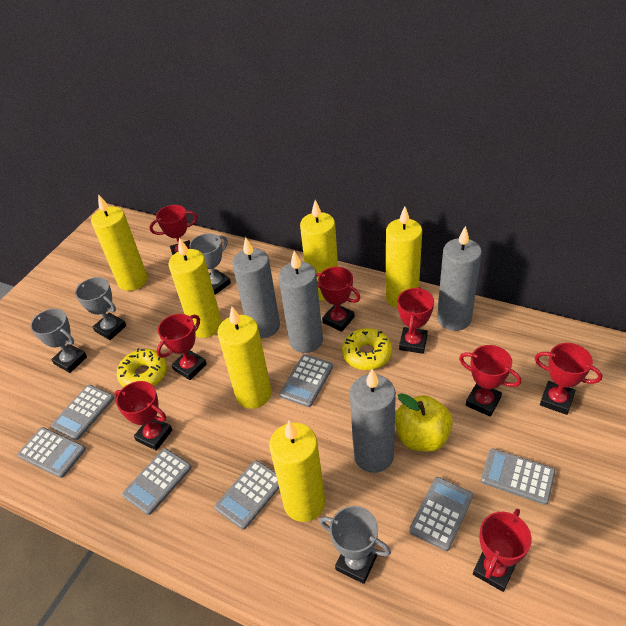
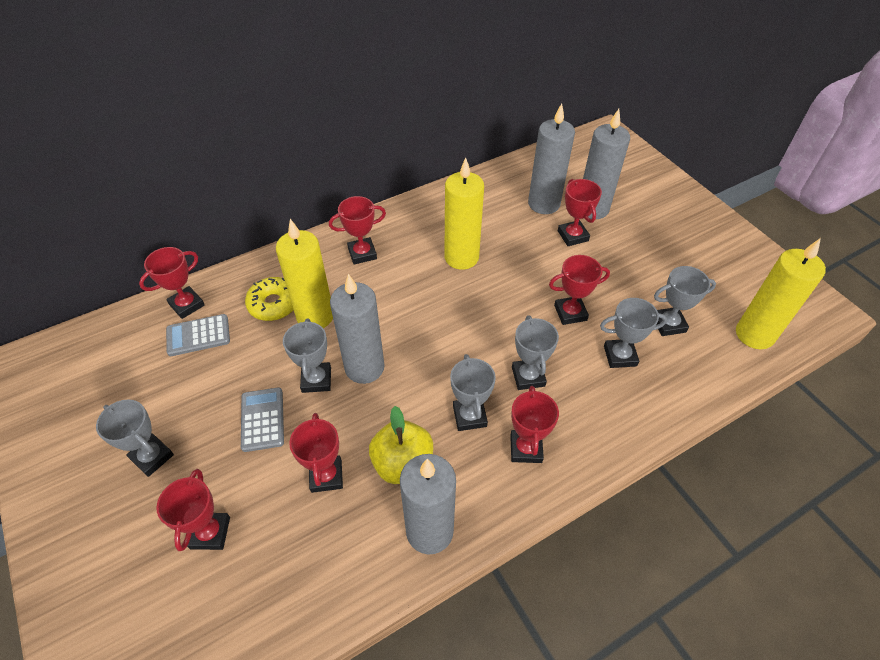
grey calculator: [17,427,86,478] [51,385,114,440] [122,448,191,515] [215,460,279,530] [279,354,333,407] [409,477,473,551] [481,448,555,505] = 7 -> [166,314,230,356] [241,387,284,452] = 2
grey trophy: [30,308,87,373] [75,277,126,340] [189,233,231,295] [320,506,391,584] = 4 -> [96,399,174,477] [283,318,331,393] [450,354,496,431] [512,315,559,390] [600,298,667,368] [654,266,716,336] = 6
red trophy: [114,381,172,451] [149,205,198,255] [157,314,207,380] [316,267,360,332] [397,287,434,354] [459,345,521,417] [473,509,532,592] [535,343,602,415] = 8 -> [139,247,205,319] [156,469,230,551] [289,413,343,493] [329,196,386,264] [510,386,559,463] [549,255,610,325] [558,179,602,246] = 7
yellow candle: [91,194,147,291] [168,238,222,338] [217,307,272,409] [269,421,325,522] [300,200,338,301] [386,206,422,308] = 6 -> [276,219,333,328] [444,158,484,270] [736,238,826,349] = 3
yellow donut: [117,348,167,387] [342,328,392,370] = 2 -> [245,277,293,321] = 1

